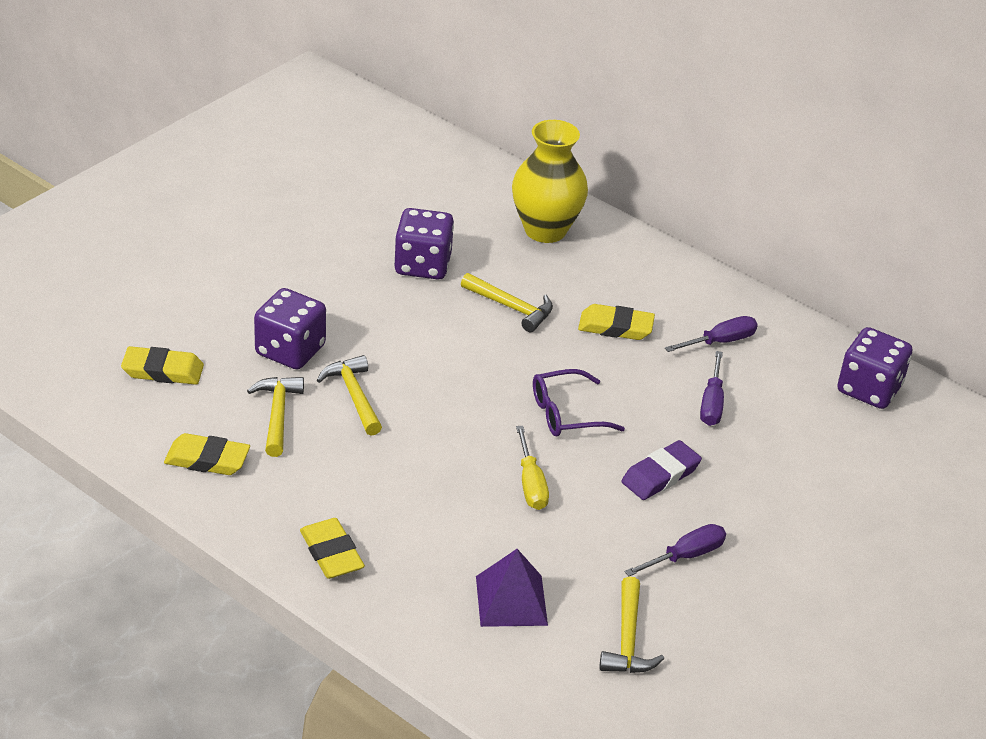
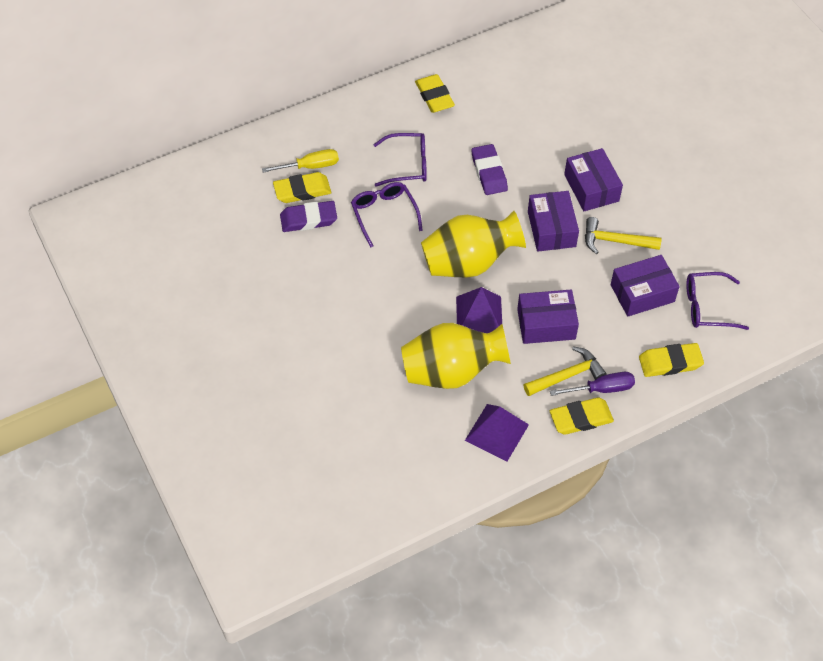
purple box: none = 0 -> [517,290,579,344] [528,191,579,251] [564,148,623,211] [611,255,680,317] = 4
purple dice: [254,288,326,369] [394,208,454,280] [837,327,912,409] = 3 -> none = 0
purple eraser: [621,440,702,500] = 1 -> [280,201,337,232] [471,144,508,195] = 2
purple glasses: [533,369,625,436] = 1 -> [351,182,423,247] [373,133,427,187] [686,272,749,330] = 3
purple pyramid: [476,549,548,627] = 1 -> [456,287,502,333] [465,404,529,462] = 2
purple screwdriver: [624,524,726,576] [665,316,758,352] [700,351,724,426] = 3 -> [550,372,635,396] = 1
yellow hammer: [247,377,304,457] [317,355,382,436] [461,273,553,332] [599,577,664,673] = 4 -> [524,347,607,396] [585,217,662,254] = 2
yellow vase: [512,120,588,243] = 1 -> [401,323,511,389] [421,211,526,277] = 2

